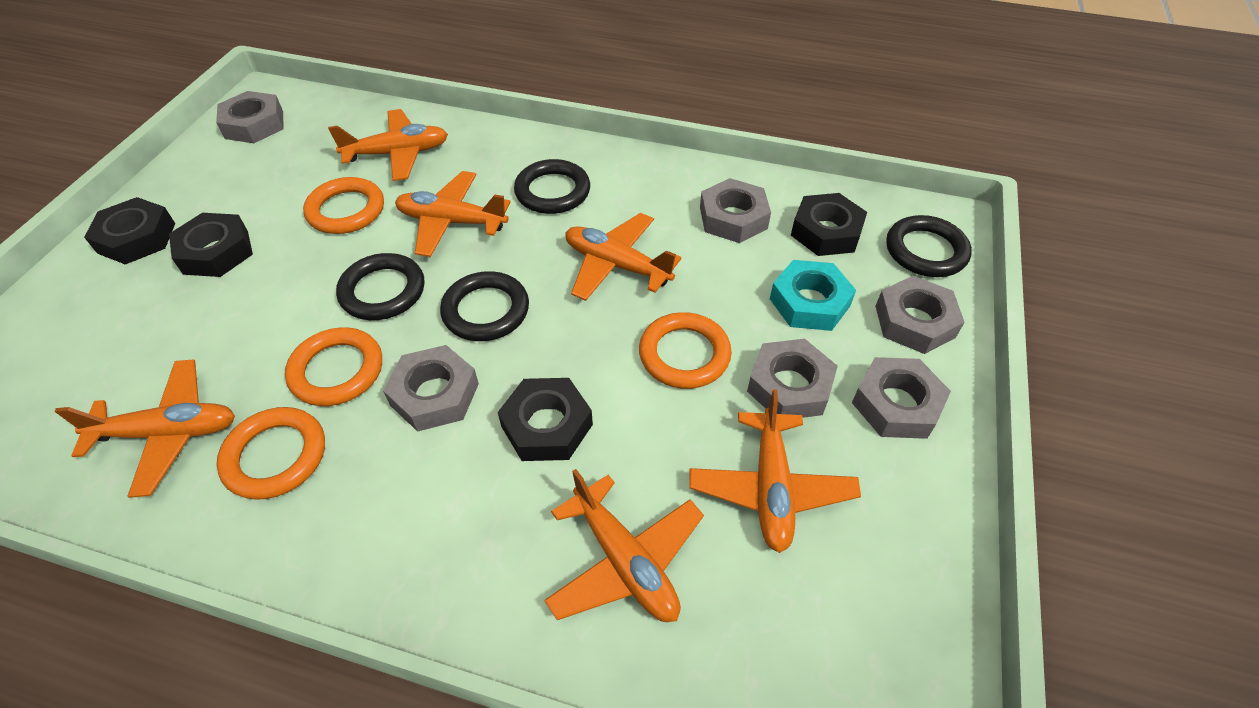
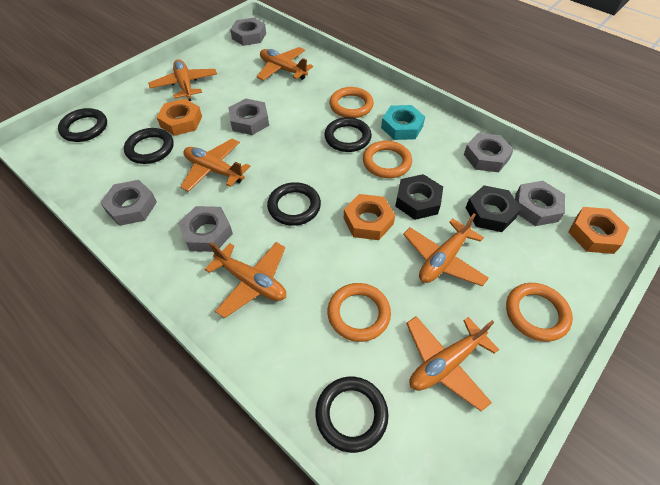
black nut: [84,197,175,265] [169,213,253,277] [498,378,593,461] [791,193,867,256] = 4 -> [395,174,443,220] [466,185,521,232] = 2
black ring: [336,253,424,320] [440,271,529,341] [514,159,590,214] [886,215,972,277] = 4 -> [58,108,107,142] [124,128,174,164] [267,182,321,226] [316,377,389,453] [324,117,372,152] = 5
orange nut: none = 0 -> [157,99,202,136] [344,194,395,240] [568,207,630,254] = 3

